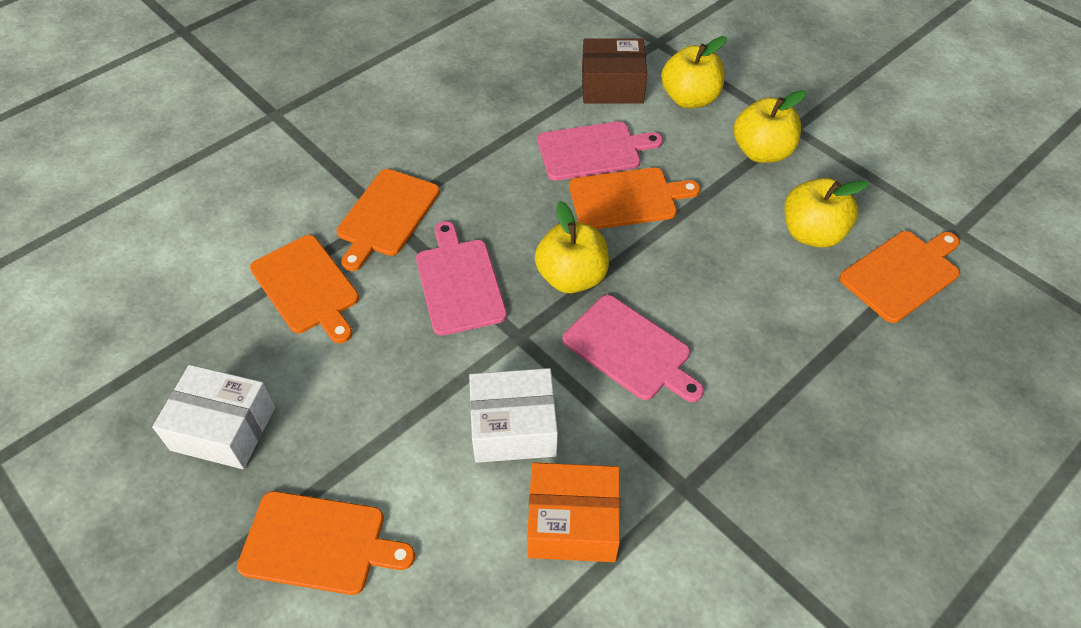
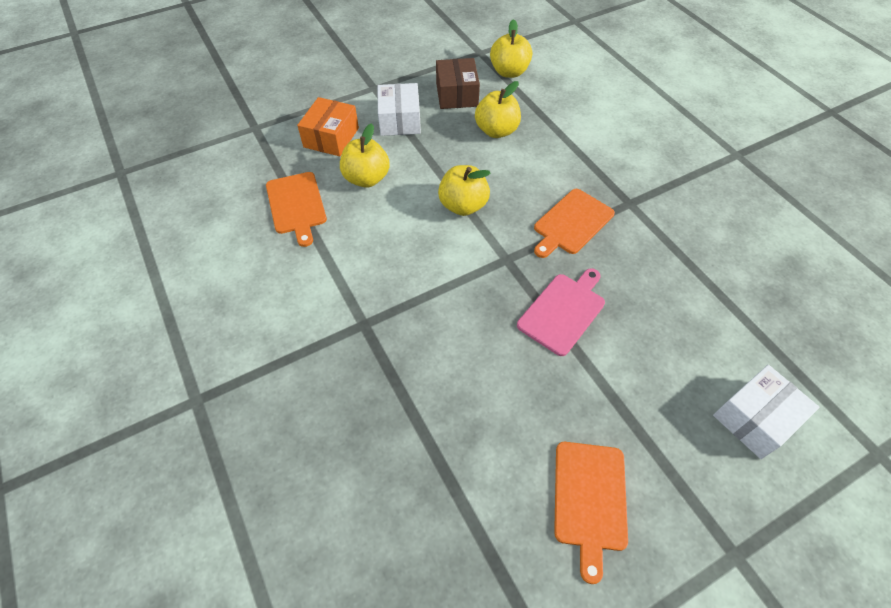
orange cutting board: [237,491,415,595] [250,235,359,343] [337,169,440,271] [569,167,700,229] [839,231,960,323] = 5 -> [266,172,327,247] [534,189,615,258] [554,442,628,584] = 3
pink cutting board: [416,221,507,336] [537,121,663,181] [563,295,704,402] = 3 -> [517,268,605,356] = 1

